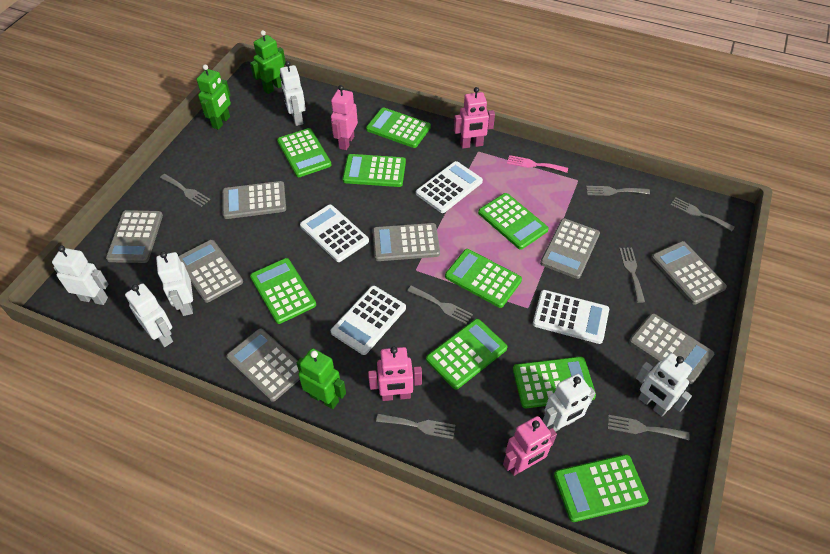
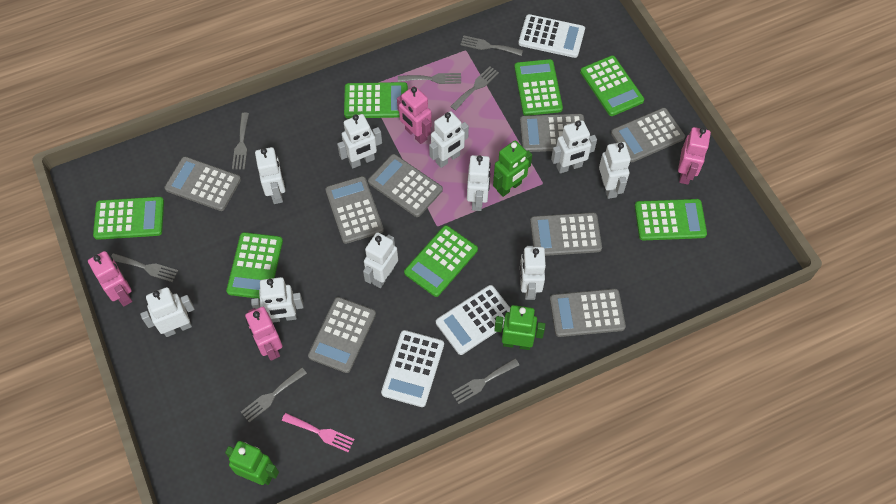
green calculator: [250,258,316,324] [277,128,332,177] [343,154,406,187] [366,107,431,148] [426,319,507,389] [445,249,522,308] [478,193,549,250] [513,357,596,408] [554,454,649,522] = 9 -> [93,197,164,240] [226,232,283,299] [344,82,408,118] [404,225,478,297] [514,59,563,116] [580,56,644,116] [635,199,707,240] = 7
white calculator: [300,205,369,262] [331,286,406,355] [416,161,483,213] [533,290,609,344] = 4 -> [381,330,444,407] [436,285,510,355] [518,14,585,58] = 3
white robot: [52,246,108,305] [125,283,173,347] [156,251,193,316] [280,61,306,126] [543,374,595,432] [636,353,692,416] = 6 -> [140,287,195,337] [251,277,304,323] [255,147,285,204] [337,114,382,168] [363,232,398,288] [429,111,469,168] [467,155,491,211] [520,246,546,300] [551,120,597,173] [599,142,631,199] = 10

